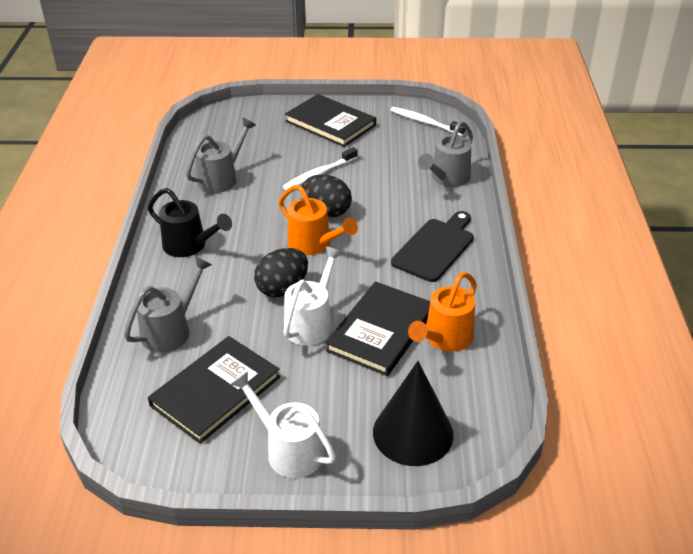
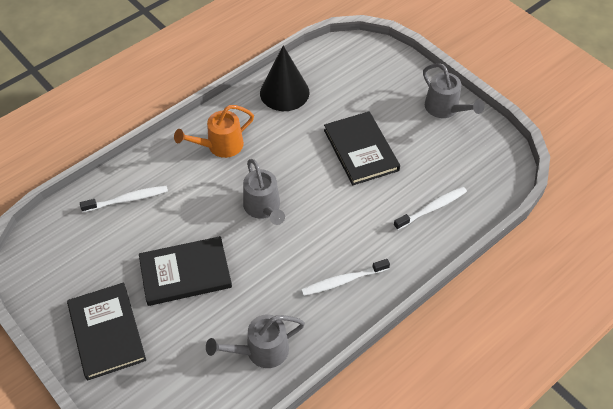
black cutting board: [391,211,474,282] = 1 -> none = 0
black egg: [254,248,308,298] [302,174,352,217] = 2 -> none = 0
black watering can: [148,188,232,257] = 1 -> none = 0
orange watering can: [279,185,358,255] [408,272,477,351] = 2 -> [174,105,254,158] = 1
white toothbrush: [283,147,358,190] [390,107,466,136] = 2 -> [80,186,168,212] [301,259,390,296] [394,187,467,230] = 3
white watering can: [230,371,336,478] [284,247,343,346] = 2 -> none = 0

